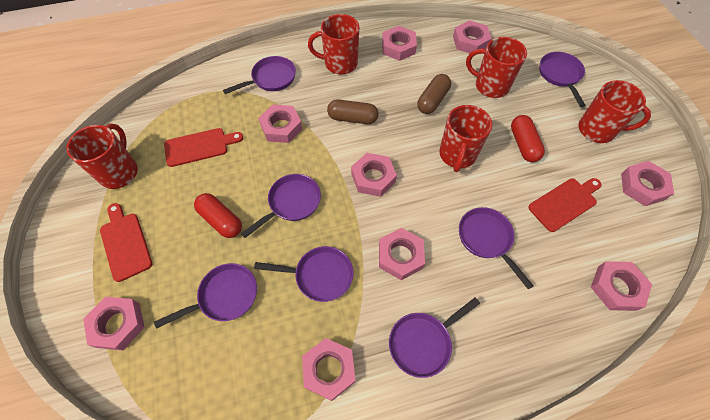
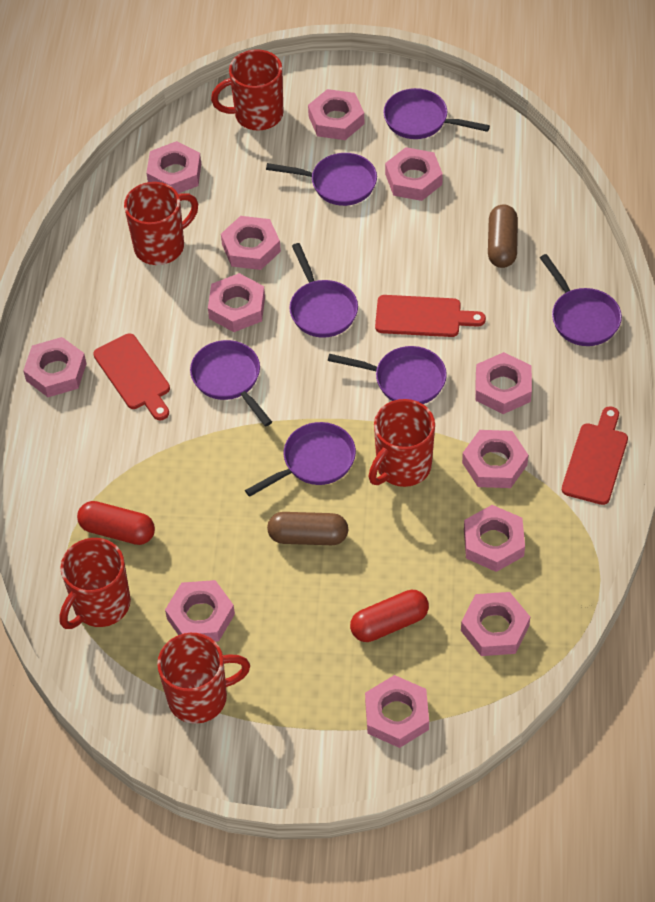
pink nut: [83,297,145,351] [258,104,302,143] [302,338,355,401] [351,153,397,197] [379,228,425,280] [382,26,417,61] [453,20,492,53] [591,261,652,311] [621,161,674,206] = 9 -> [23,337,87,397] [146,141,201,194] [165,580,235,642] [208,273,265,332] [221,216,281,270] [308,89,364,140] [365,675,429,748] [385,147,443,201] [461,592,530,656] [462,430,528,488] [464,505,525,572] [475,352,532,414] = 12

